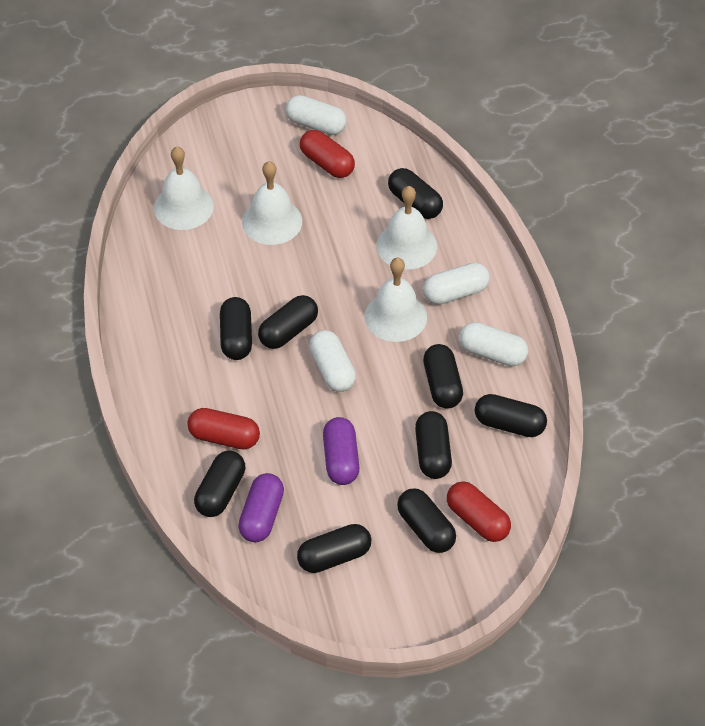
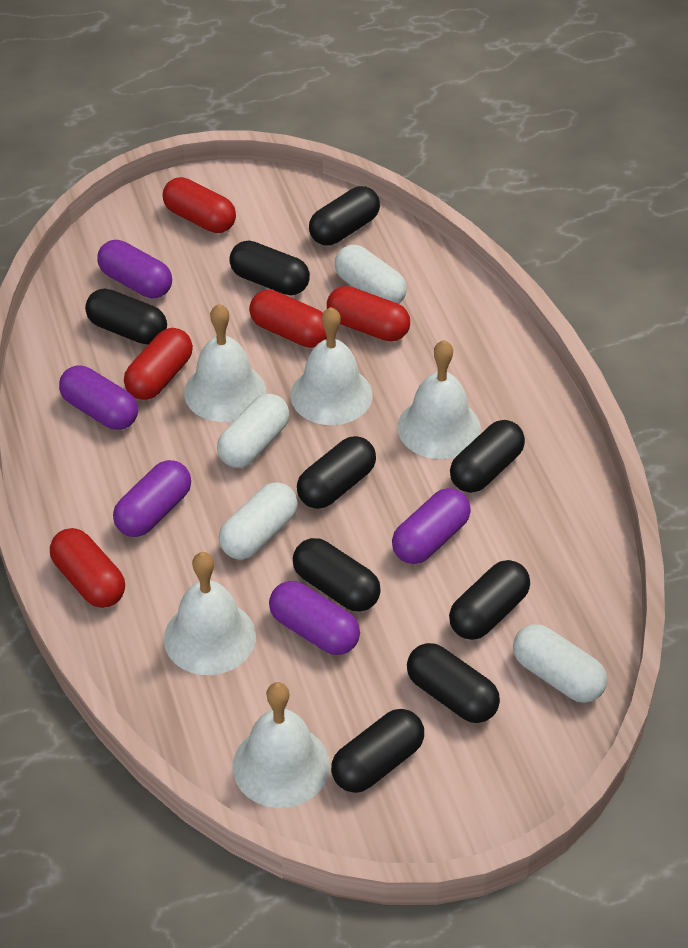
purple capsule: [238,473,284,542] [323,417,359,485] = 2 -> [59,365,138,430] [97,240,172,298] [113,460,191,537] [269,581,360,655] [392,488,471,564] = 5
red capsule: [187,408,260,450] [300,130,355,178] [447,482,511,542] = 3 -> [50,528,125,608] [124,328,193,400] [163,177,236,233] [249,289,327,348] [327,286,410,342] = 5
white bell: [154,147,214,230] [242,161,302,245] [364,258,427,342] [376,186,437,270] = 4 -> [164,552,256,675] [184,304,266,422] [233,682,330,808] [291,307,373,425] [397,340,481,459] = 5

